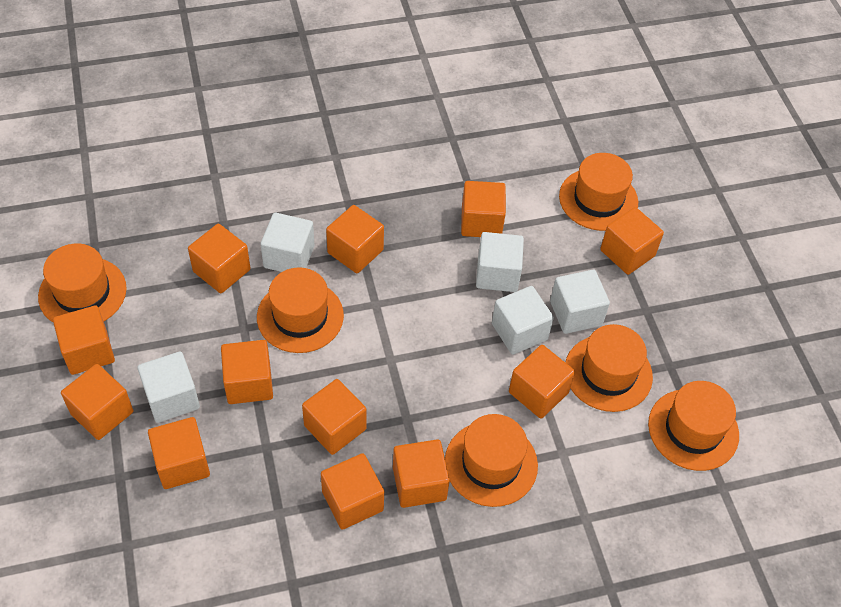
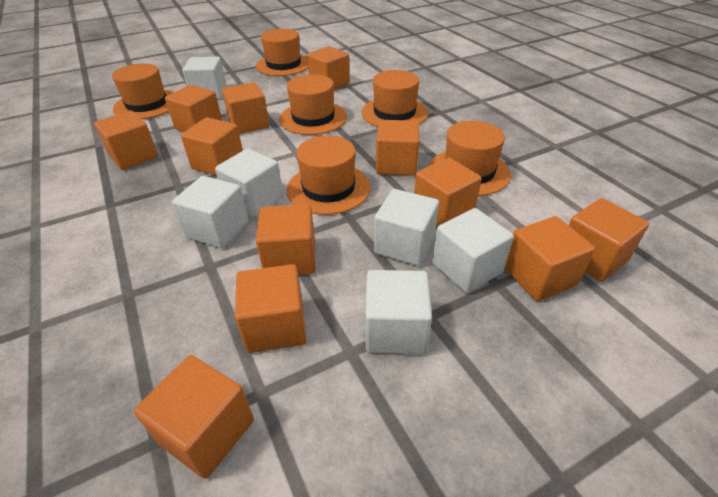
white cube: [137,351,200,423] [261,213,315,272] [476,232,524,292] [492,286,554,355] [550,270,610,334] = 5 -> [172,176,248,248] [183,57,227,99] [215,149,283,217] [365,270,432,354] [374,189,439,266] [432,208,514,293] = 6

